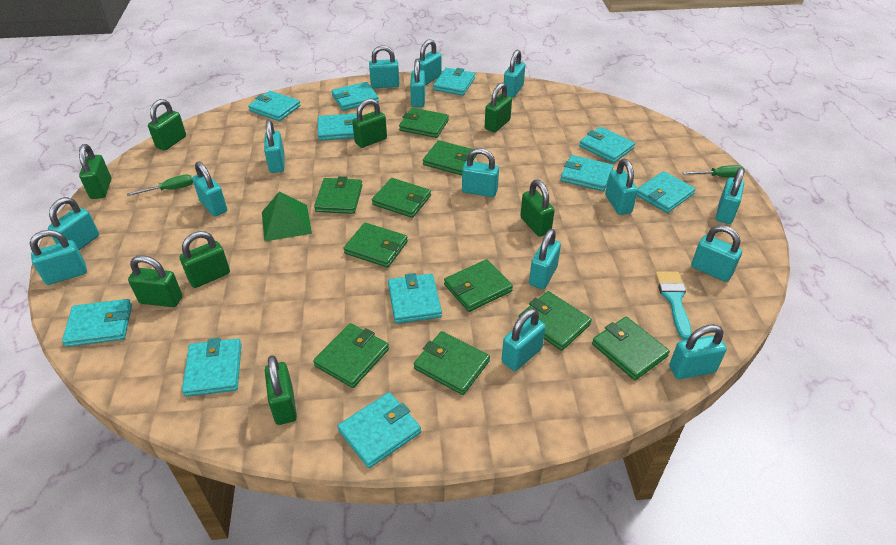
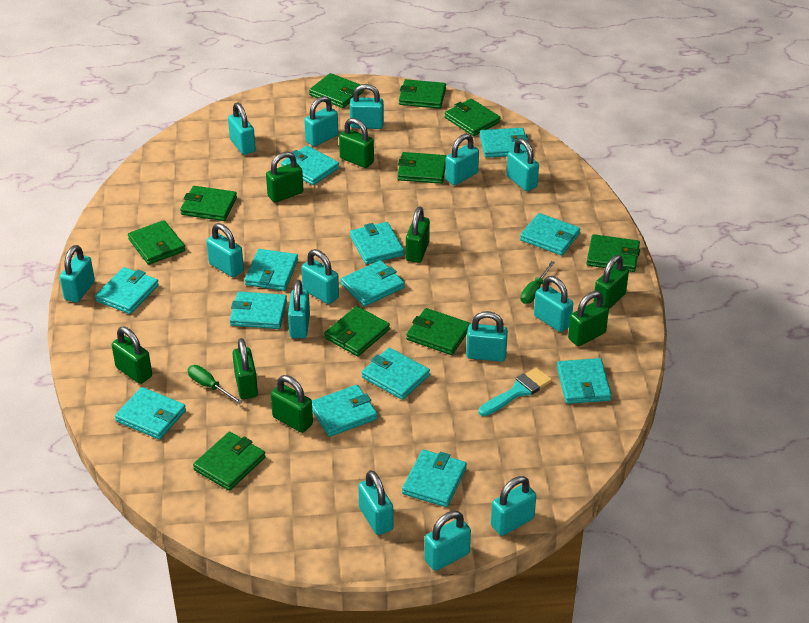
green pyramid: [262,191,312,242] = 1 -> none = 0
turquoise padlock: [30,230,87,285] [48,197,99,250] [192,162,227,217] [264,120,284,173] [369,45,399,88] [410,59,425,107] [418,39,441,85] [462,148,499,197] [501,308,546,371] [504,50,525,97] [529,229,561,289] [605,159,638,215] [669,325,727,379] [691,225,742,282] [716,168,744,224] = 15 -> [60,245,95,303] [206,223,244,277] [228,103,256,155] [288,280,310,338] [301,249,339,304] [304,96,338,147] [350,84,384,129] [358,470,393,535] [424,511,471,571] [445,133,479,185] [466,311,508,362] [491,476,536,536] [507,138,539,191] [534,276,573,332] = 14
turquoise wallet: [62,299,132,347] [182,338,242,397] [248,91,301,121] [318,113,357,141] [332,82,379,111] [337,392,421,468] [388,273,442,324] [433,68,475,96] [560,155,614,191] [579,127,635,163] [637,171,696,213] = 11 -> [95,267,159,314] [115,387,186,440] [230,291,287,329] [245,249,298,291] [281,146,339,185] [312,385,378,437] [341,260,405,306] [350,222,404,265] [362,348,430,400] [402,450,467,507] [480,128,528,158] [520,213,580,255] [557,358,612,404] = 13

